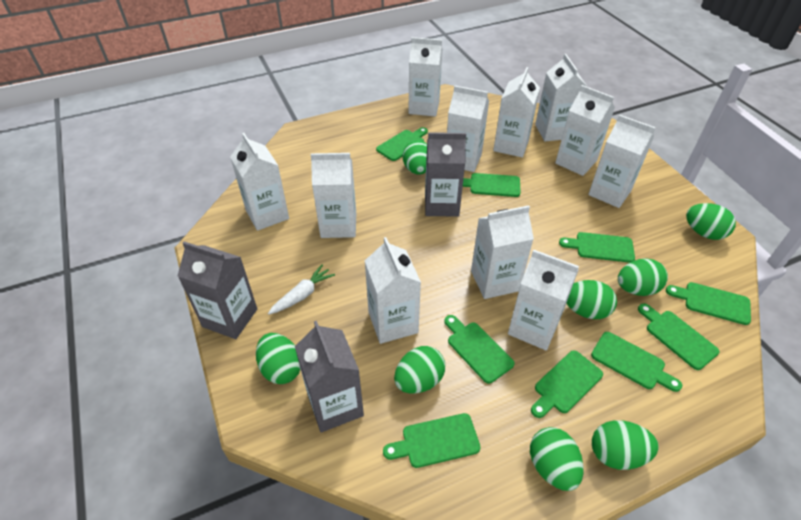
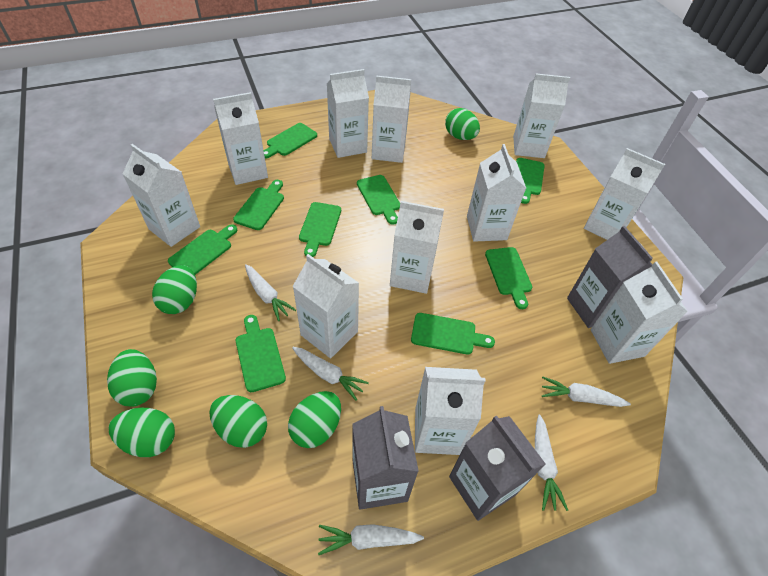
green egg: [256,333,300,384] [394,346,445,394] [403,140,427,175] [530,427,584,491] [566,280,617,319] [592,420,659,470] [618,258,668,296] [686,203,736,240] = 8 -> [107,349,157,407] [109,408,175,457] [152,265,197,314] [209,395,267,448] [288,391,341,448] [445,108,480,140] = 6
white carrot: [268,265,335,314] = 1 -> [245,264,296,321] [292,347,369,401] [318,524,424,555] [535,415,568,511] [542,376,631,407] = 5

